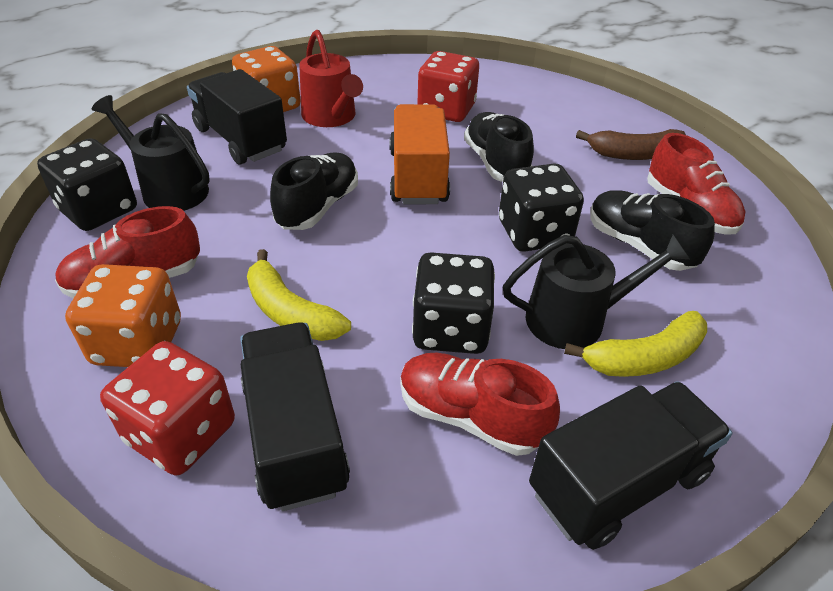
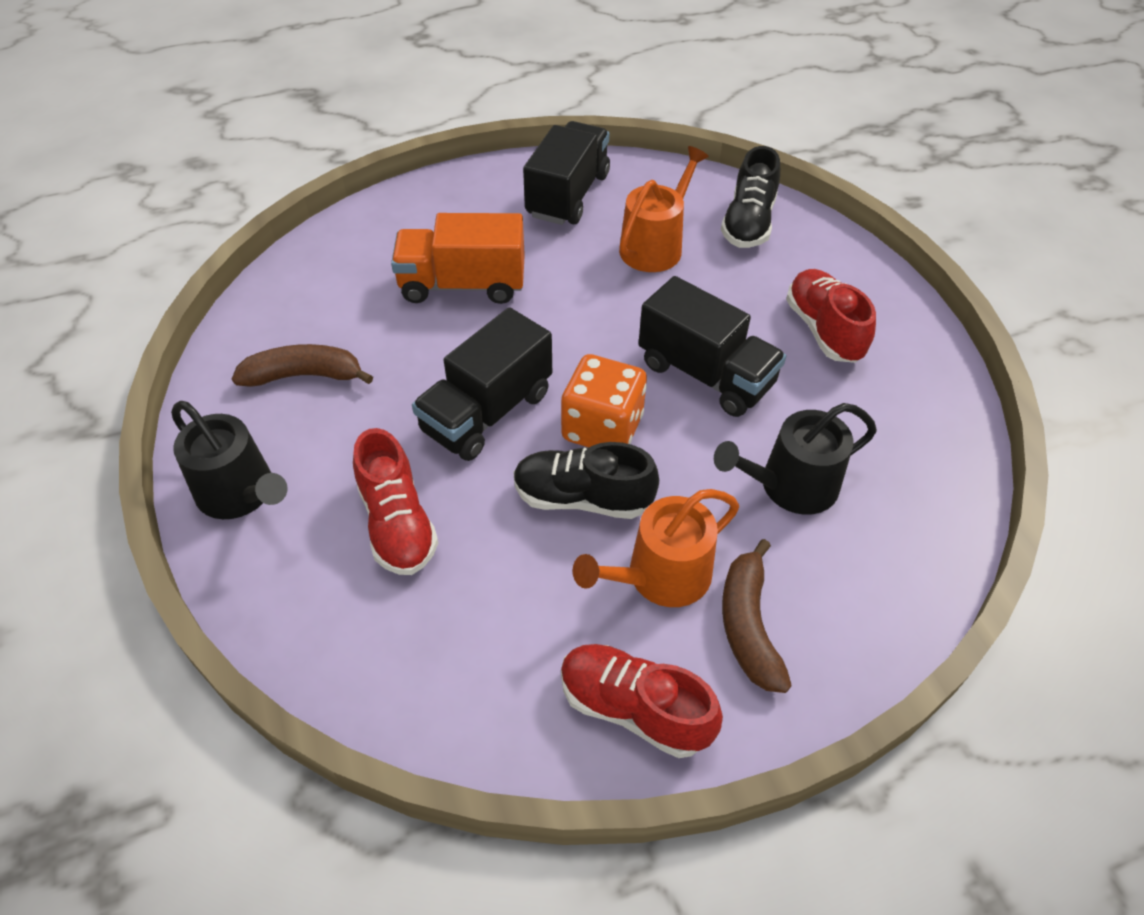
black dice: [37,138,137,231] [412,253,495,354] [499,163,584,252] = 3 -> none = 0
black shoe: [270,153,358,230] [464,112,534,182] [590,190,715,271] = 3 -> [513,442,659,519] [721,146,780,248] = 2
brown banana: [576,129,686,160] = 1 -> [232,344,373,387] [722,539,792,693] = 2
orange dice: [65,264,181,367] [232,46,301,112] = 2 -> [561,354,647,447] = 1
orange watering can: none = 0 -> [573,489,739,607] [619,146,709,272] = 2
red dice: [100,341,235,476] [417,51,479,122] = 2 -> none = 0
red watering can: [299,30,363,127] = 1 -> none = 0
yellow banana: [247,249,351,341] [564,311,707,377] = 2 -> none = 0

